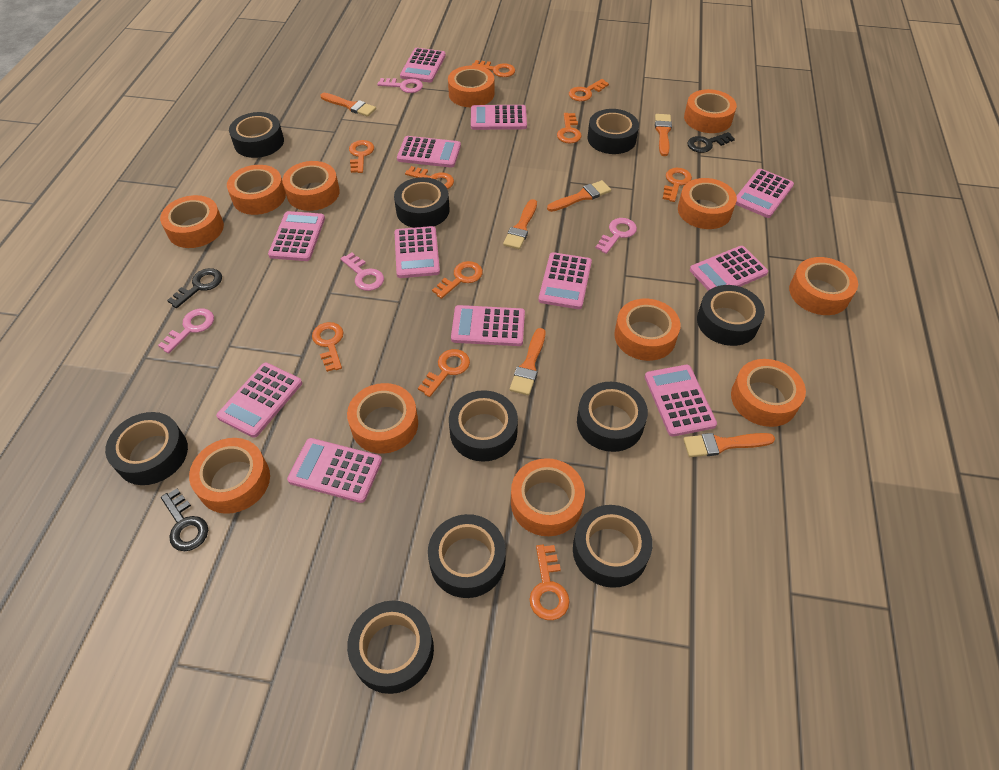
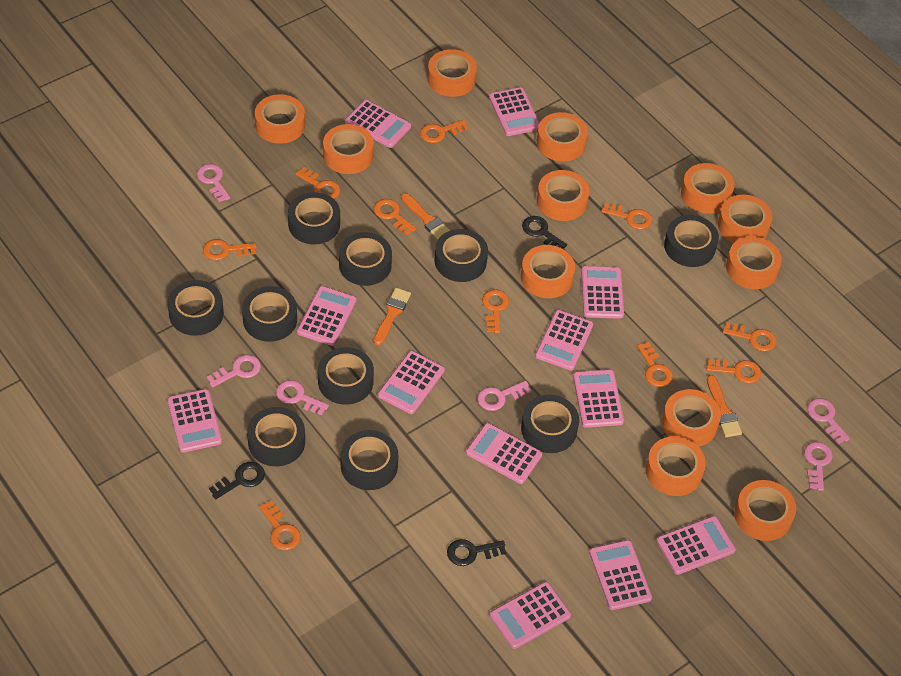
orange brush: [320,93,376,117] [503,199,537,249] [510,328,545,395] [547,180,611,212] [655,114,672,156] [683,433,775,457] = 6 -> [374,288,411,345] [401,193,450,239] [707,375,742,437] = 3
pink key: [158,309,214,353] [340,252,384,291] [377,78,423,93] [595,218,637,254] = 4 -> [197,164,230,202] [207,355,261,388] [276,380,329,415] [478,381,531,411] [804,442,833,491] [807,398,850,444] = 6

